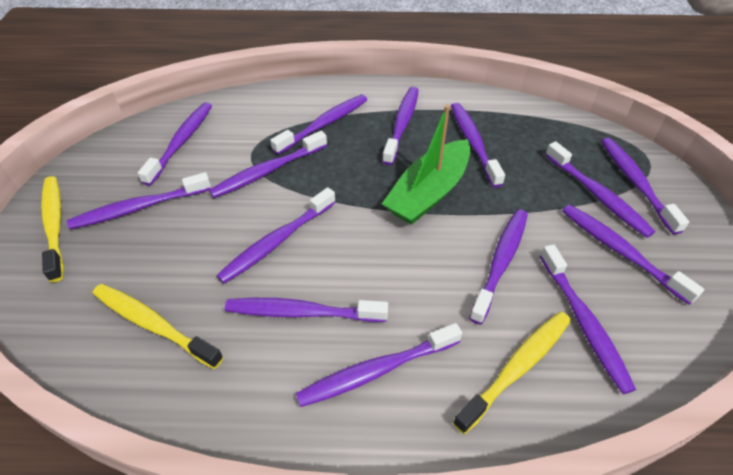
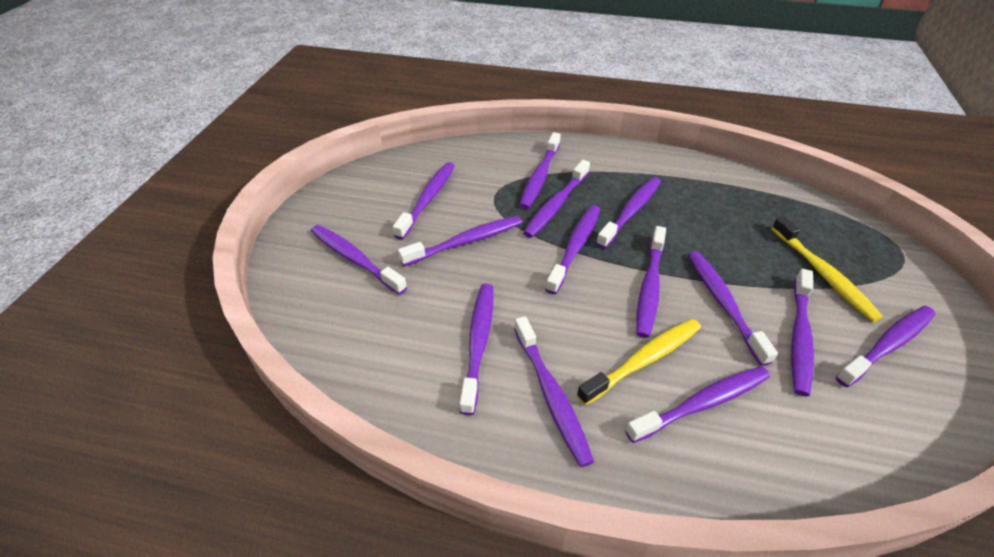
green boat: [382,105,470,225] = 1 -> none = 0
yellow toothbrush: [41,176,64,282] [93,284,224,369] [453,312,571,434] = 3 -> [577,319,701,405] [772,216,883,322] = 2

